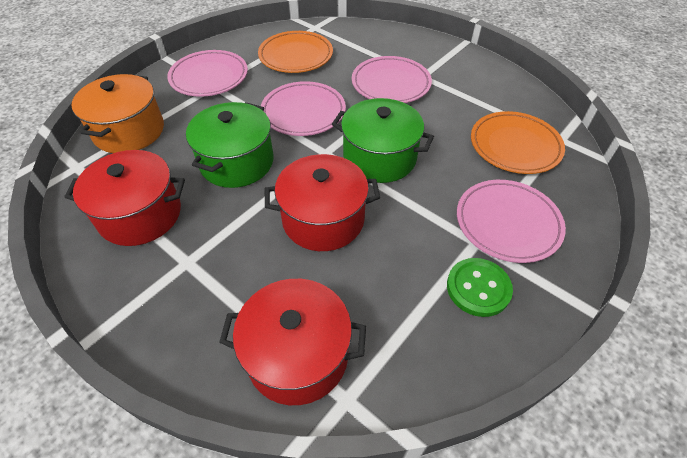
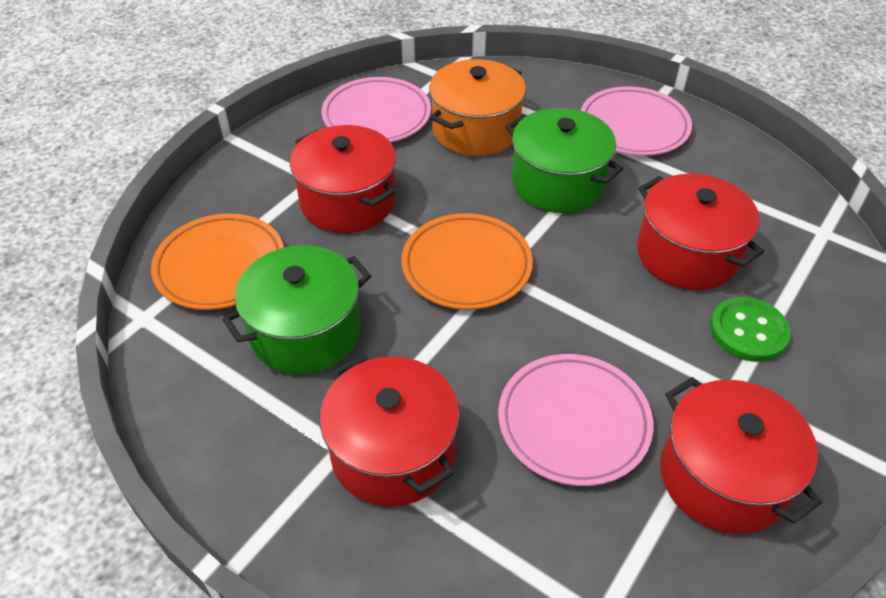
pink plate: [167,50,248,97] [261,81,346,136] [352,56,432,103] [457,180,566,263] = 4 -> [322,77,431,142] [498,354,653,486] [581,86,692,156] = 3
red pot: [64,150,185,246] [219,279,366,405] [265,154,380,251] = 3 -> [290,125,396,233] [320,355,460,507] [637,174,764,290] [660,377,822,534] = 4

